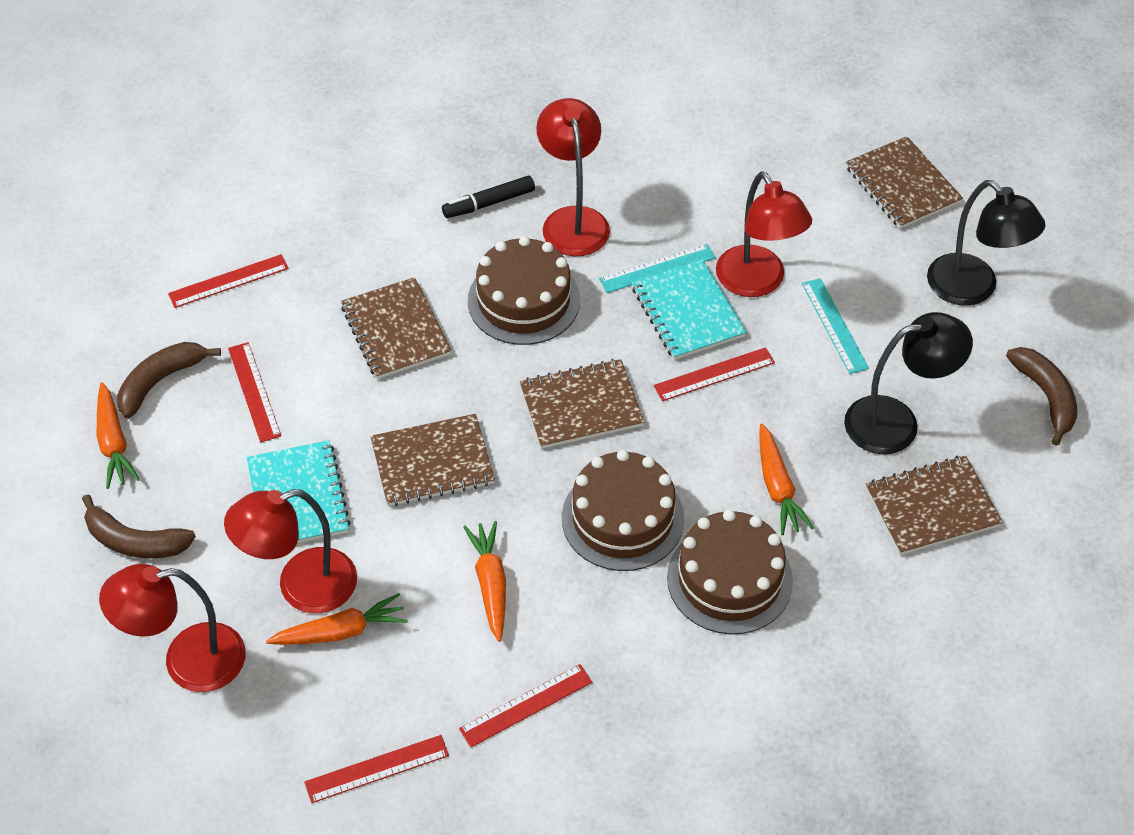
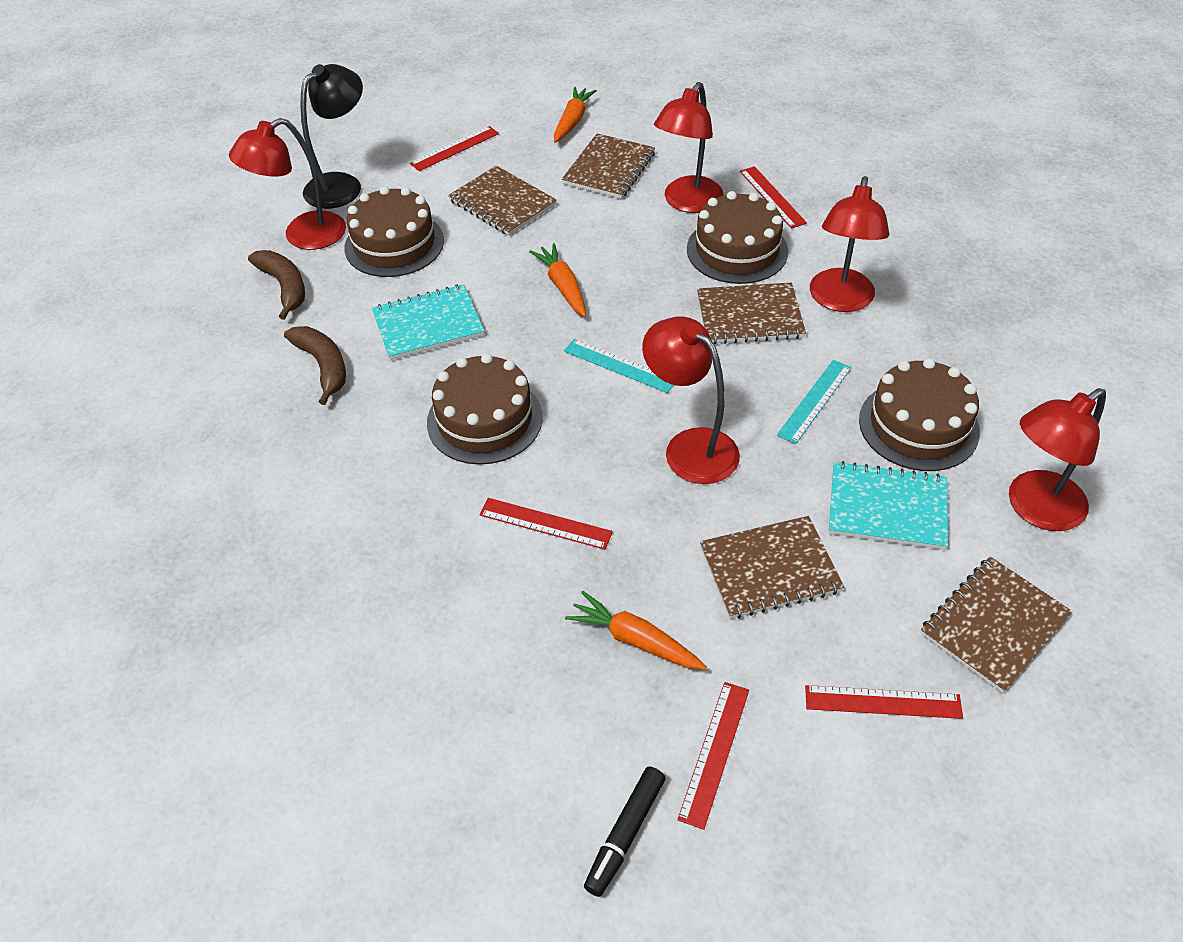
black lamp: [844,312,973,454] [927,180,1045,306] = 2 -> [300,64,363,209] = 1
brown banana: [82,494,196,558] [117,342,221,418] [1006,347,1077,446] = 3 -> [248,250,305,320] [284,326,346,405] = 2
brown cake: [468,236,580,345] [562,450,684,571] [667,509,793,634] = 3 -> [344,186,444,277] [427,353,543,465] [687,191,788,284] [859,358,980,471] = 4
orange carrot: [97,382,140,489] [266,593,408,645] [463,521,506,642] [759,424,814,535] = 4 -> [529,243,586,317] [554,87,597,143] [565,591,707,670] = 3
red lamp: [99,564,246,692] [224,489,357,613] [536,98,610,256] [716,171,812,297] = 4 -> [229,118,346,250] [642,316,740,484] [654,82,724,213] [810,176,889,312] [1009,388,1106,531] = 5

